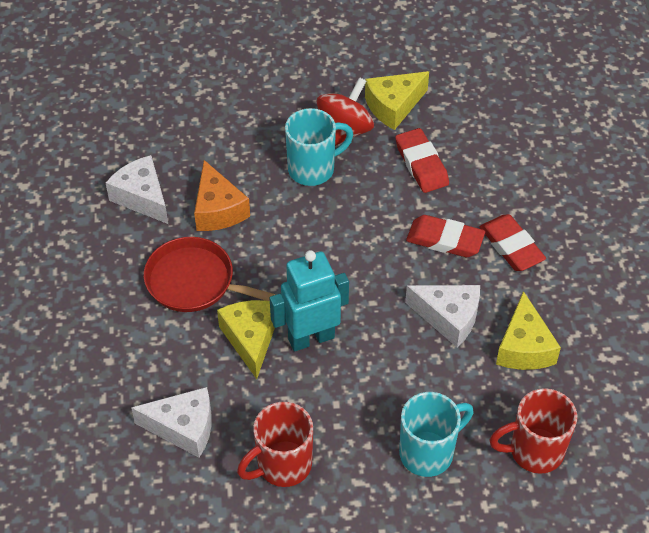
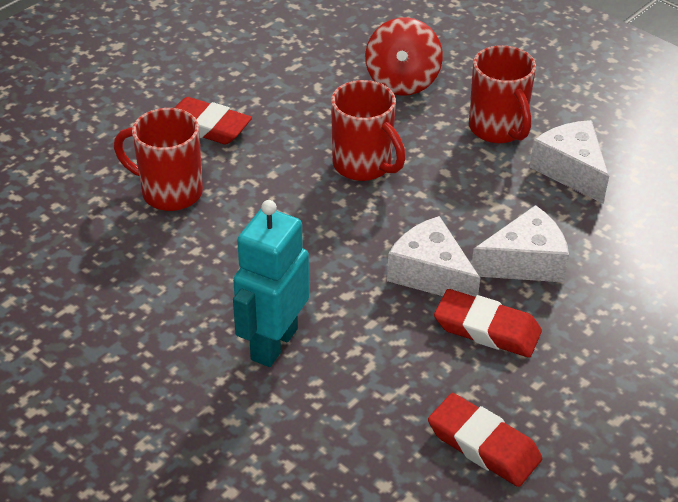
orange cheese: [194,160,250,231] = 1 -> none = 0
red mug: [237,402,313,487] [490,388,577,474] = 2 -> [114,108,203,211] [331,80,406,181] [469,45,536,143] = 3
red pan: [144,237,276,312] = 1 -> none = 0
turquoise mug: [285,108,353,186] [399,392,474,477] = 2 -> none = 0
yellow cheese: [217,300,275,379] [365,71,429,130] [496,291,561,370] = 3 -> none = 0

